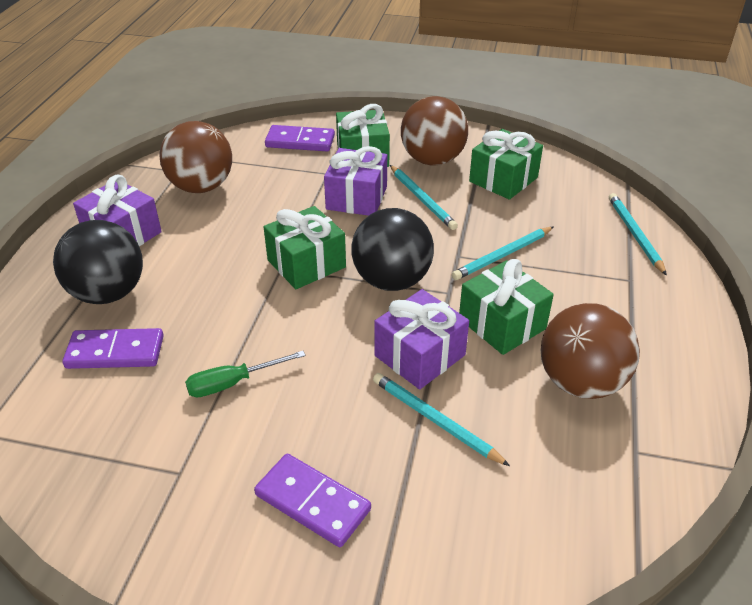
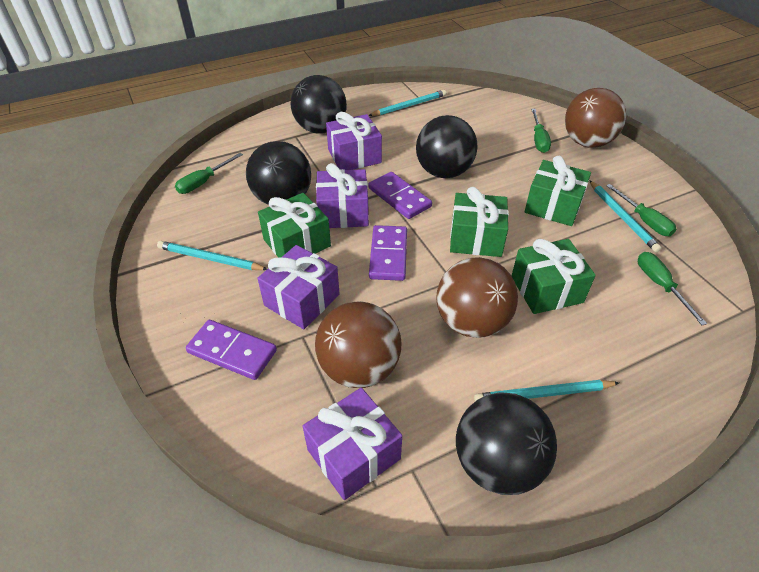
black ball: [53,220,143,304] [351,208,434,291] = 2 -> [246,141,311,205] [291,75,347,133] [416,115,478,178] [456,392,557,495] = 4
green screwdriver: [185,351,305,397] = 1 -> [175,153,243,194] [531,109,551,153] [606,184,676,236] [638,252,707,325] = 4
purple gift: [73,175,162,247] [324,146,387,216] [374,289,469,389] = 3 -> [257,245,340,329] [303,388,402,500] [316,163,369,228] [326,112,382,170] = 4

